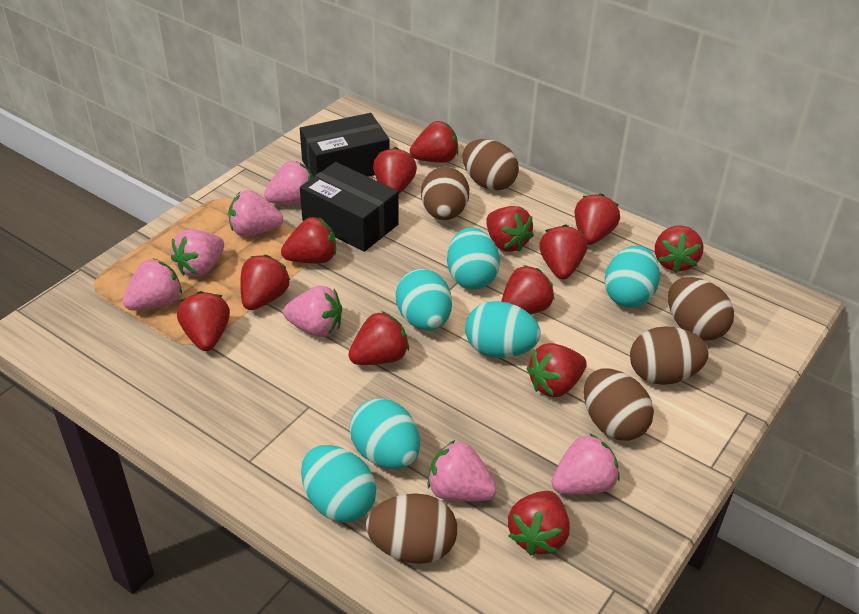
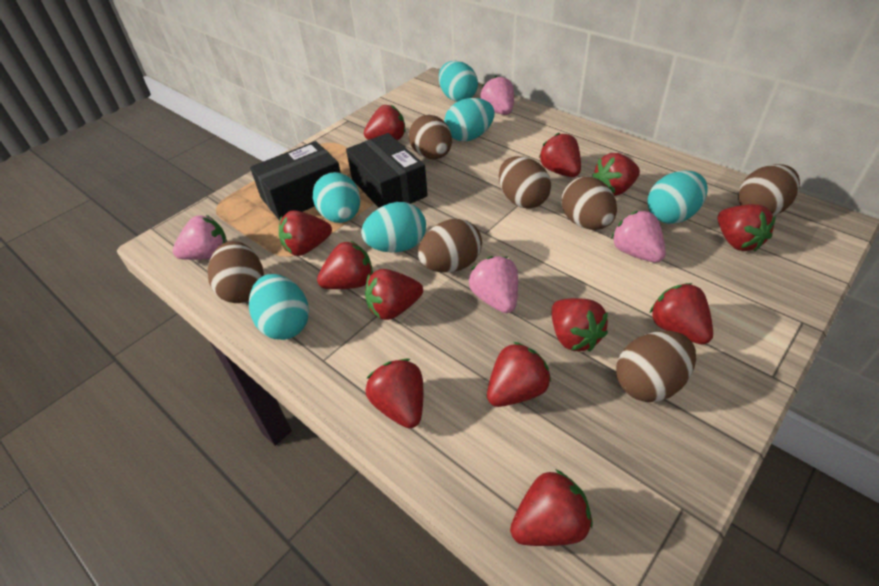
brown egg: [366,493,457,564] [421,167,469,220] [463,139,519,191] [584,368,654,441] [630,326,709,385] [668,277,734,341] = 6 -> [207,241,264,303] [408,114,452,160] [418,219,482,272] [499,156,551,209] [561,176,617,230] [616,331,696,402] [738,164,800,216] = 7
pink strawberry: [123,258,182,310] [171,229,224,277] [228,190,283,236] [264,161,313,205] [283,286,342,337] [427,440,497,502] [551,433,620,495] = 7 -> [173,215,227,260] [469,256,518,313] [480,76,514,115] [611,211,666,263] = 4
red strawberry: [177,291,230,351] [240,255,290,310] [281,217,336,264] [348,311,409,365] [373,147,417,194] [410,121,458,163] [486,206,534,252] [501,265,555,315] [508,491,570,556] [527,343,587,397] [539,224,587,280] [574,193,620,245] [655,226,703,273] = 13 -> [279,210,332,256] [317,241,373,289] [364,105,406,140] [365,269,423,320] [366,359,423,428] [487,342,551,407] [510,470,593,546] [539,133,581,177] [551,298,608,351] [592,153,640,196] [650,283,713,345] [717,204,776,252] = 12

